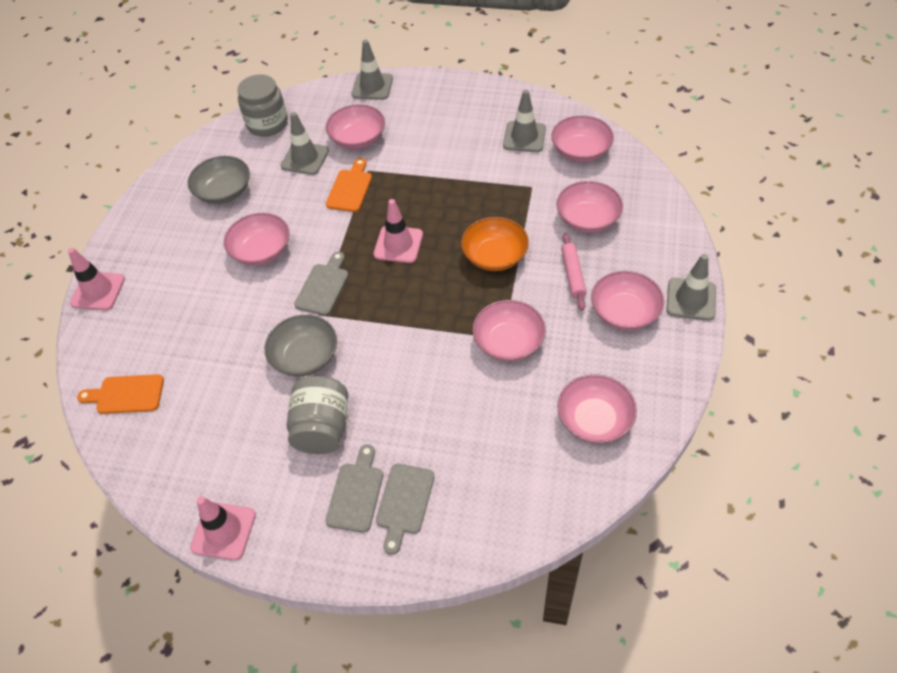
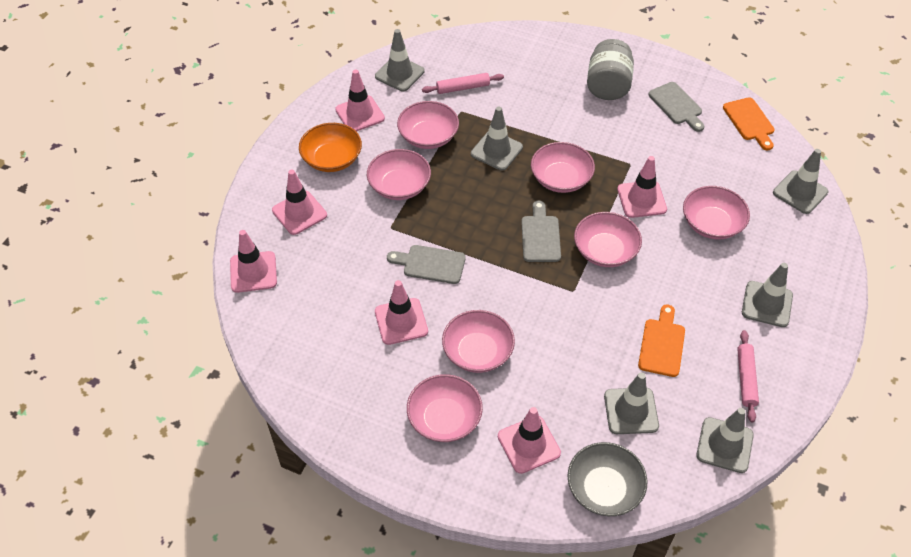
grey bowl: [188,156,250,204] [265,315,337,377] = 2 -> [567,442,648,516] = 1
grey jar: [237,74,288,137] [287,376,348,454] = 2 -> [587,39,634,100] = 1
grey traffic cone: [281,112,329,175] [352,40,393,100] [503,90,546,152] [666,254,716,321] = 4 -> [375,29,425,91] [471,107,523,171] [604,372,659,434] [696,408,754,473] [742,263,793,327] [773,149,828,214] = 6
pink rolling pin: [561,233,587,311] = 1 -> [422,73,504,94] [737,330,759,422] = 2
pink traffic cone: [68,248,125,310] [190,496,256,560] [373,199,423,263] = 3 -> [230,230,277,293] [272,169,327,235] [335,70,385,132] [375,280,428,345] [498,407,561,474] [617,156,667,218] = 6

